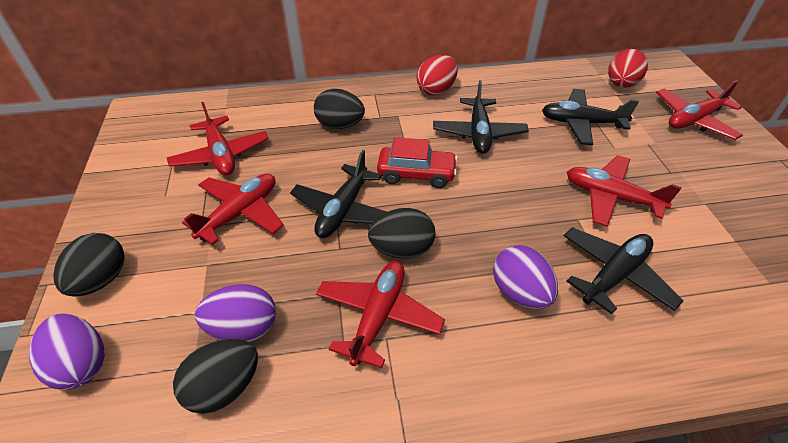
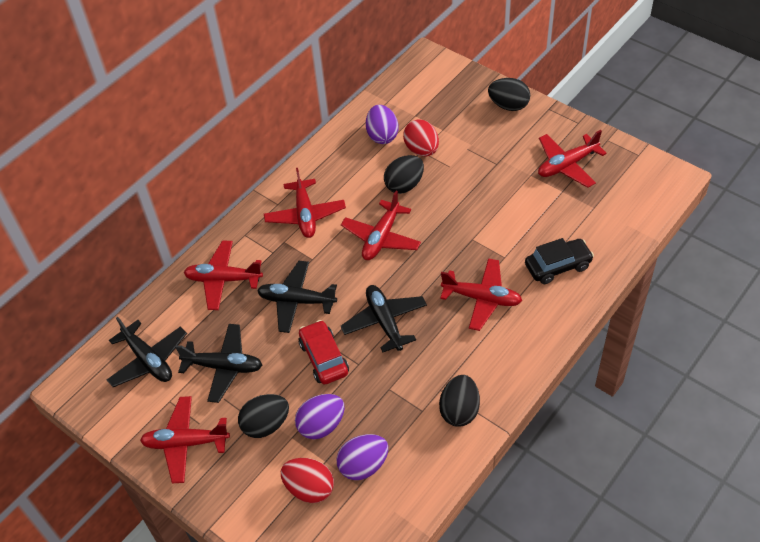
black car: none = 0 -> [525,238,594,284] = 1
red plane: [167,102,269,176] [182,174,284,245] [316,261,445,368] [567,155,682,227] [656,80,743,140] = 5 -> [140,396,230,483] [183,241,263,310] [264,168,346,238] [341,191,421,260] [440,258,522,331] [538,130,607,188] = 6

